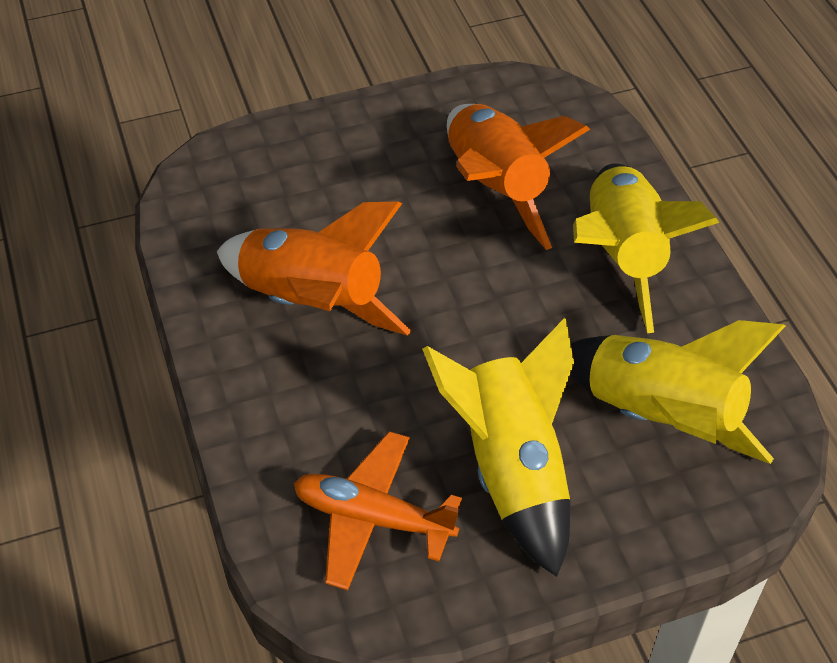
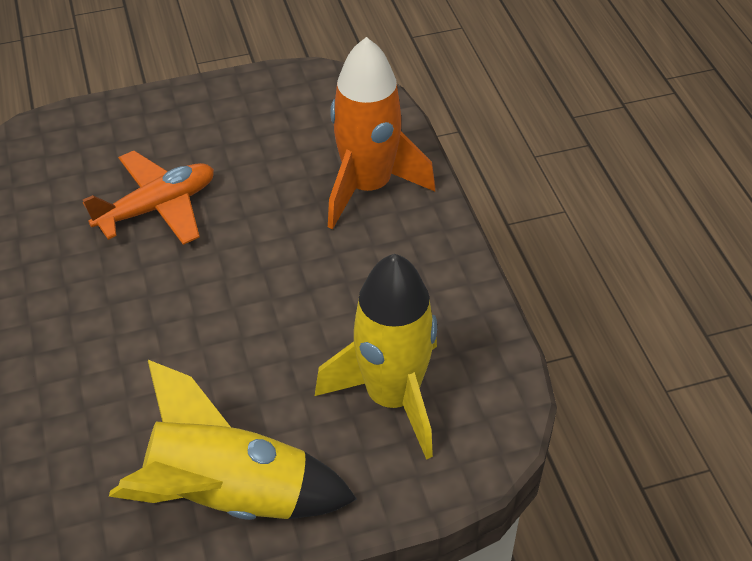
orange rocket: [217,201,411,336] [447,104,590,250] = 2 -> [328,37,435,230] = 1
yellow rocket: [423,318,574,577] [570,320,785,464] [573,163,720,333] = 3 -> [109,360,357,520] [315,254,437,460] = 2

